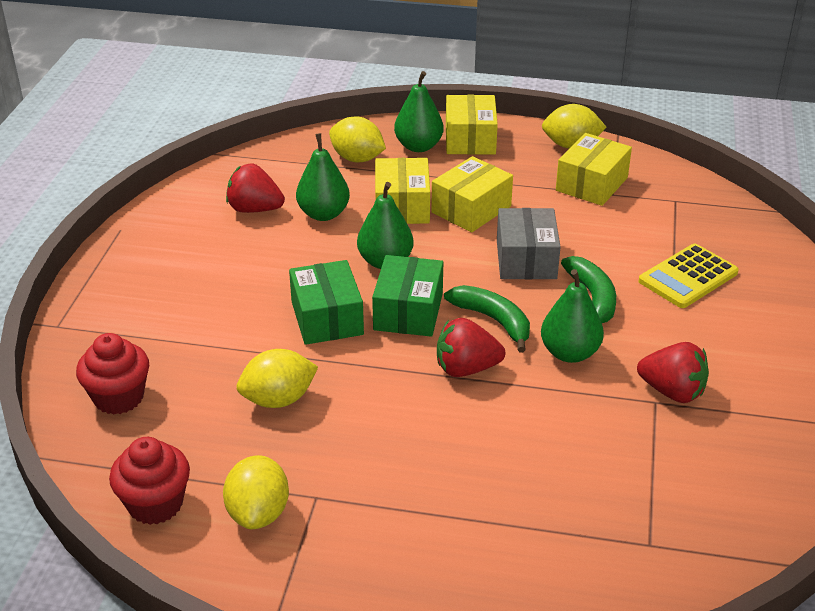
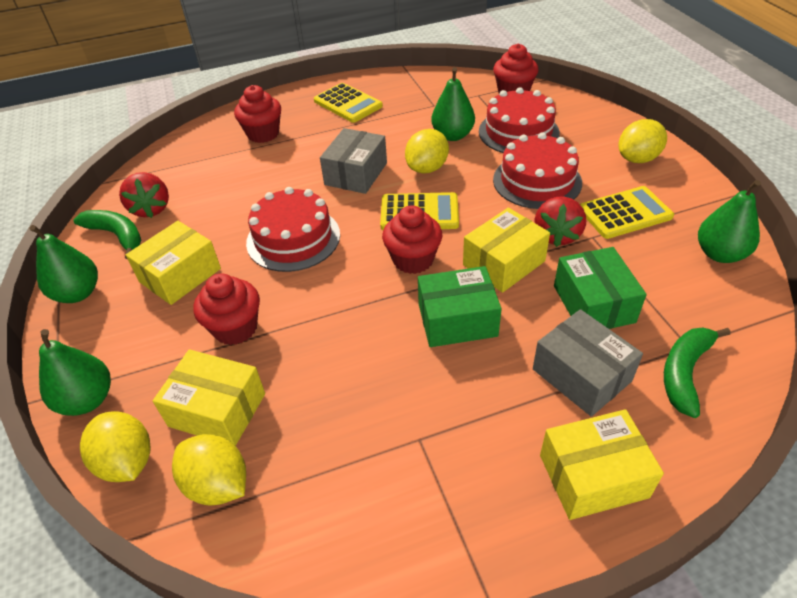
grey box: [497,208,560,279] = 1 -> [320,128,387,194] [533,309,643,417] = 2
red cake: none = 0 -> [246,187,340,272] [479,87,560,153] [493,132,582,209] = 3
red cupcake: [76,333,149,415] [109,437,190,525] = 2 -> [193,274,260,345] [234,85,281,143] [382,205,442,274] [493,44,539,94] = 4
red strawberry: [226,164,285,213] [437,318,505,377] [637,342,709,403] = 3 -> [119,172,169,218] [535,196,586,247] = 2
yellow calculator: [638,244,739,308] = 1 -> [314,83,383,123] [380,192,459,230] [580,186,674,239] = 3

